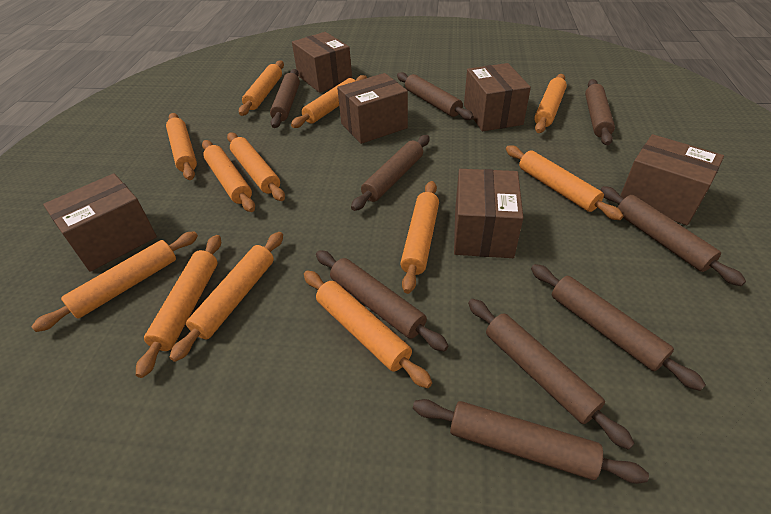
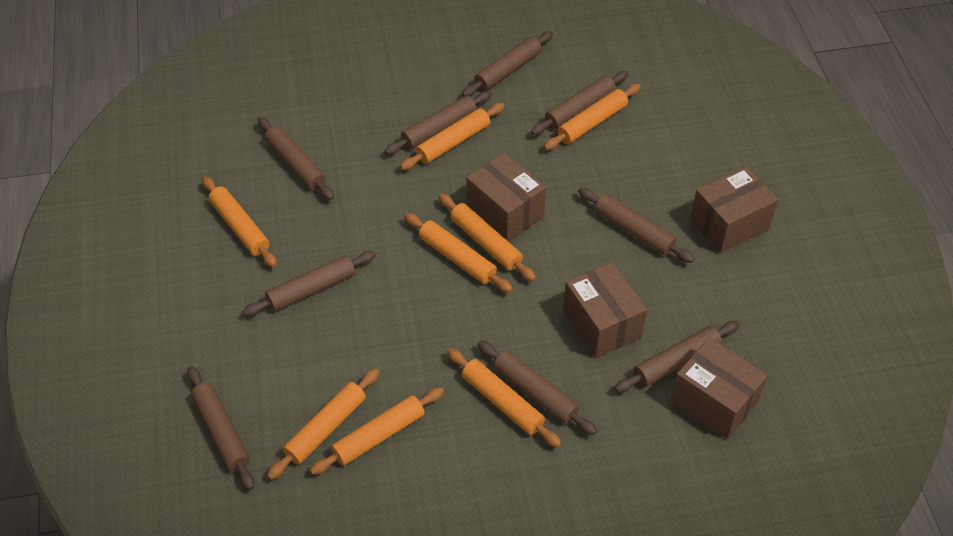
brown box: [43,173,157,272] [292,32,352,93] [337,73,408,144] [454,169,523,258] [464,63,531,131] [620,134,724,225] = 6 -> [466,152,546,242] [563,262,647,358] [671,337,768,439] [690,166,778,253] = 4
orange rolling pin: [31,231,198,332] [136,235,221,378] [166,113,197,180] [169,232,283,362] [202,140,255,212] [227,133,285,201] [239,60,284,116] [291,75,367,128] [304,270,432,388] [400,181,439,294] [506,145,623,220] [534,74,567,133] = 12 -> [202,176,277,267] [267,369,379,480] [310,387,444,475] [400,103,505,170] [404,213,513,293] [439,194,536,281] [447,348,562,448] [544,84,641,150] = 8

